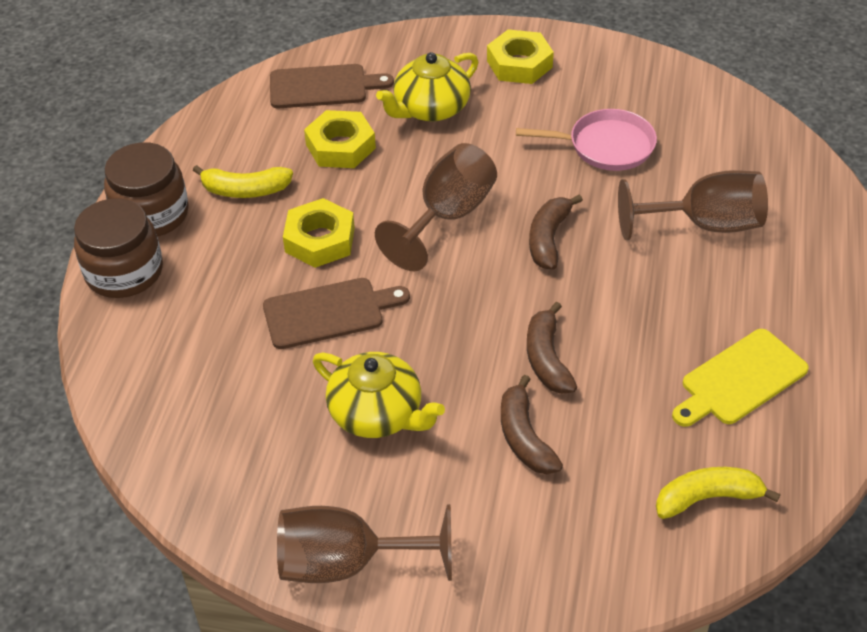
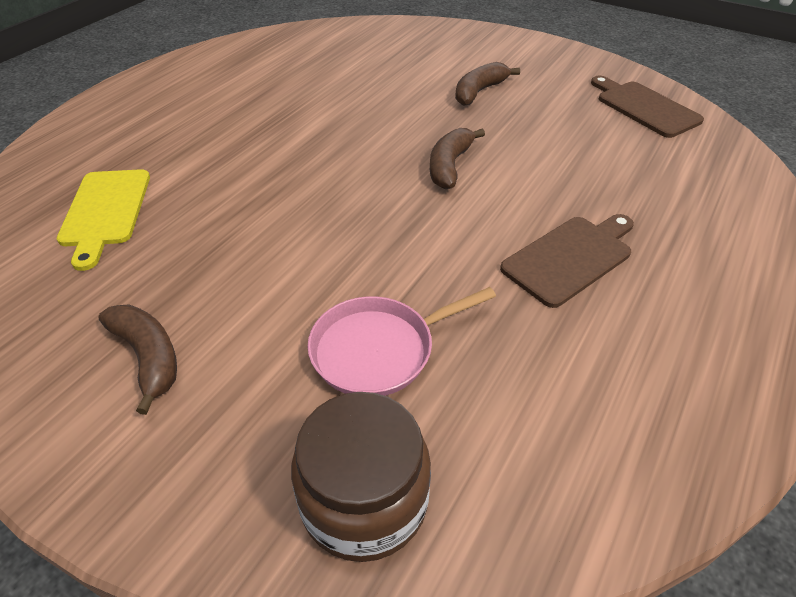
brown goblet: [277,504,452,583] [375,143,497,271] [618,170,768,240] = 3 -> none = 0
brown jar: [74,198,163,298] [104,142,189,237] = 2 -> [291,392,431,562] = 1
yellow banana: [193,165,293,198] [656,467,781,519] = 2 -> none = 0
yellow nut: [283,198,355,268] [304,110,376,168] [487,29,554,84] = 3 -> none = 0
yellow teapot: [313,352,445,438] [376,52,478,121] = 2 -> none = 0

